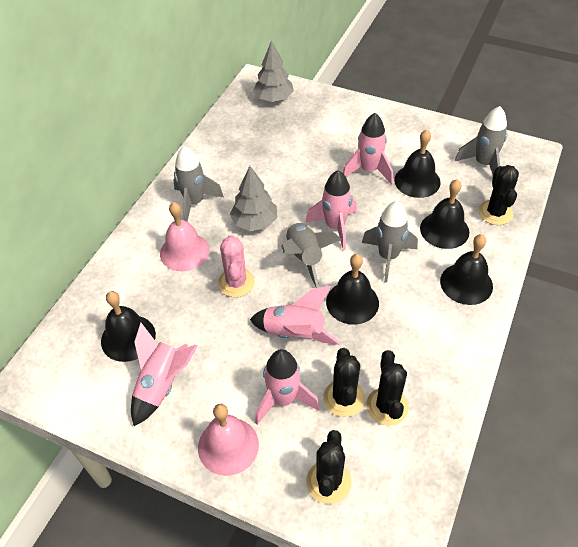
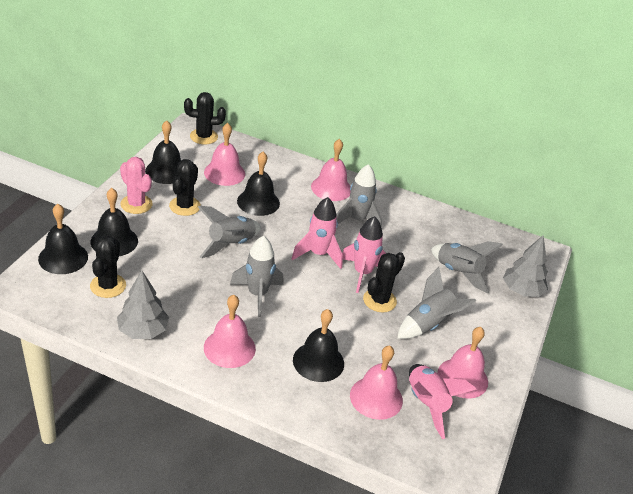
grey rocket: [173,146,224,222] [281,222,342,288] [362,201,418,282] [455,106,507,174] = 4 -> [198,206,261,258] [230,236,284,317] [336,164,382,228] [397,267,476,339] [431,241,503,294] = 5
pink bell: [160,202,209,271] [198,404,259,476] = 2 -> [204,123,245,186] [204,295,256,368] [311,139,351,201] [350,346,403,420] [437,327,488,399] = 5
pink rocket: [131,322,198,426] [250,286,340,345] [255,349,320,425] [305,170,357,250] [343,113,393,185] = 5 -> [292,197,343,269] [342,216,386,293] [409,364,477,439] = 3

